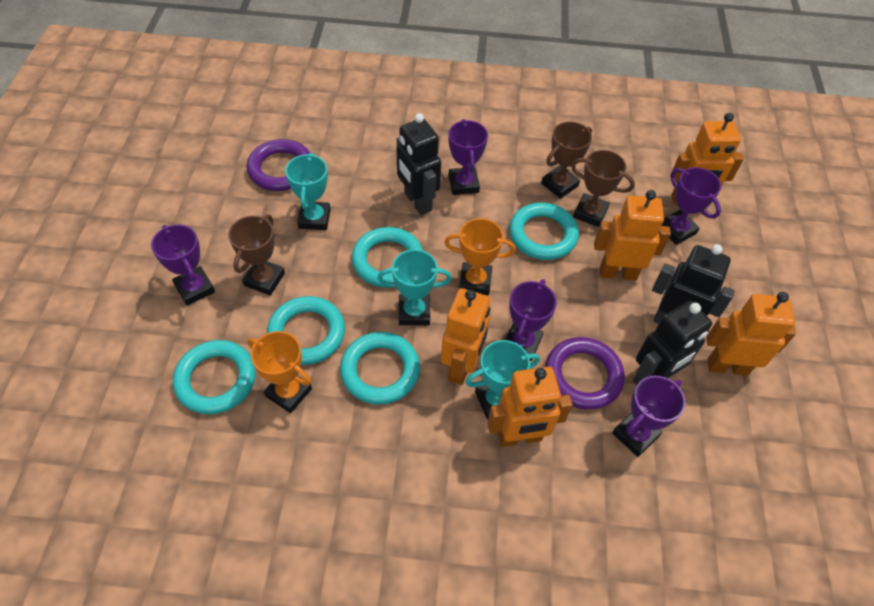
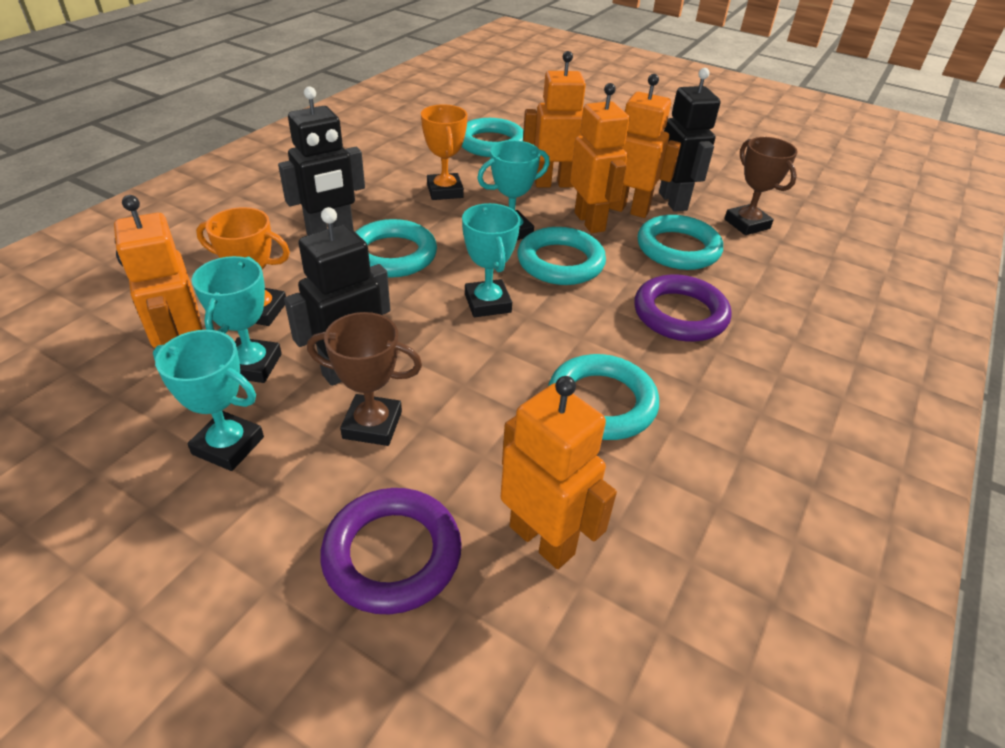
brown trophy: [228,214,285,295] [541,121,592,199] [571,150,635,227] = 3 -> [307,312,422,446] [724,137,798,235] = 2
purple trophy: [151,225,215,306] [448,119,488,195] [505,279,557,361] [612,376,686,457] [662,167,721,245] = 5 -> none = 0
turquoise trophy: [285,152,331,230] [377,249,452,325] [465,340,540,420] = 3 -> [153,330,264,471] [192,256,282,383] [462,203,520,317] [477,140,550,240] = 4

